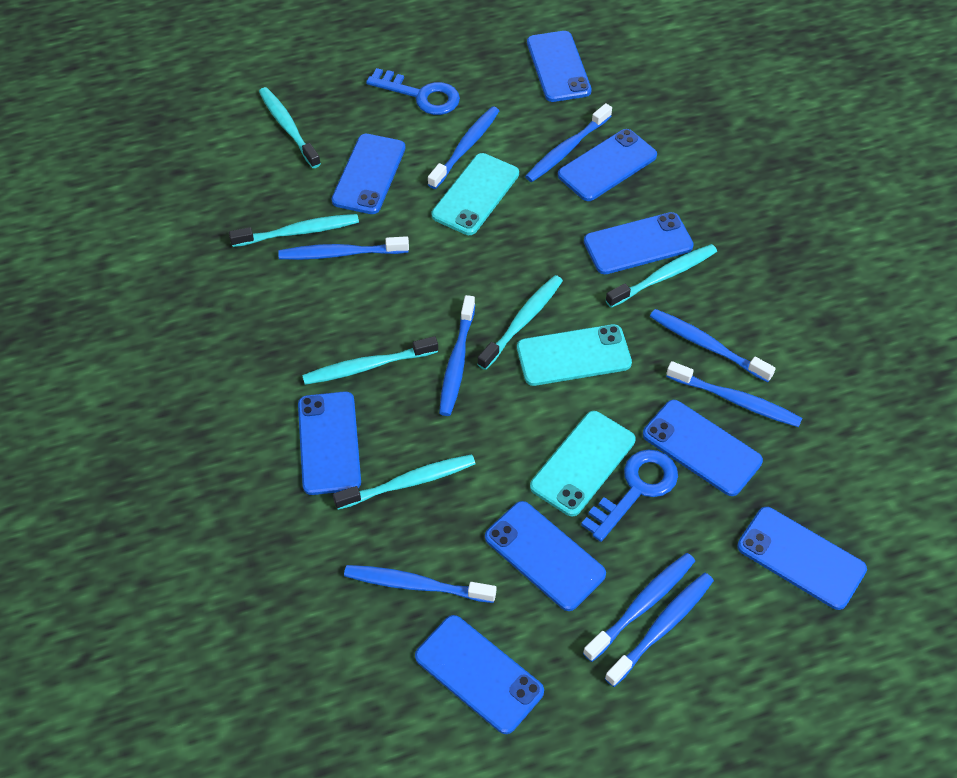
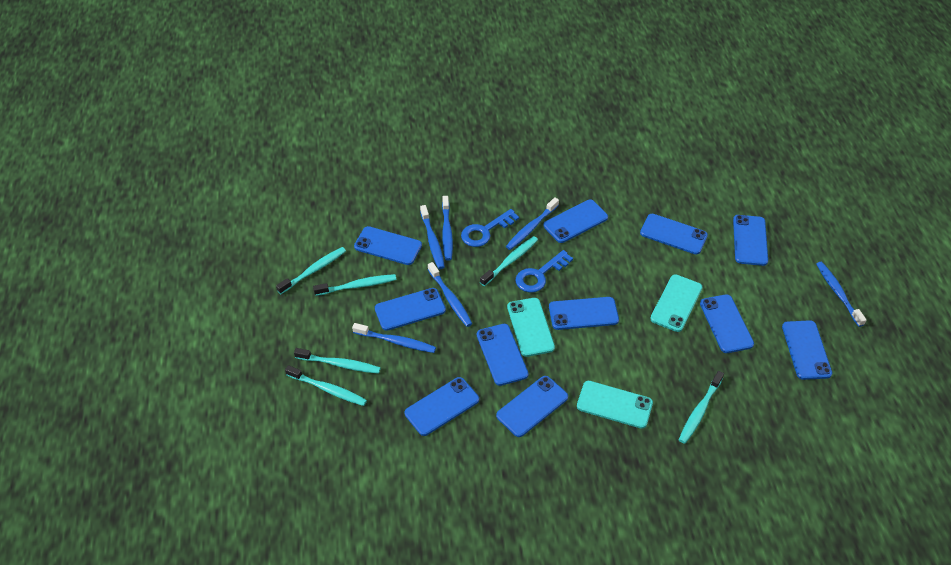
blue phone: [298,391,361,495] [332,134,405,214] [415,615,544,734] [485,501,606,611] [527,31,592,102] [558,129,657,201] [584,212,694,274] [643,400,763,496] [737,507,867,610] = 9 -> [354,226,422,265] [375,288,446,331] [405,377,479,436] [477,324,528,386] [496,376,568,437] [544,200,608,243] [549,297,619,330] [640,214,708,254] [700,294,754,353] [733,215,768,266] [782,320,832,380] = 11
blue toothbrush: [278,236,409,260] [344,565,496,603] [428,106,499,189] [439,295,475,416] [525,103,612,182] [583,553,695,662] [605,573,714,687] [650,309,776,382] [666,361,802,427] = 9 -> [352,323,436,353] [420,205,445,269] [428,262,472,327] [442,196,453,261] [506,197,559,250] [816,262,866,327] = 6

